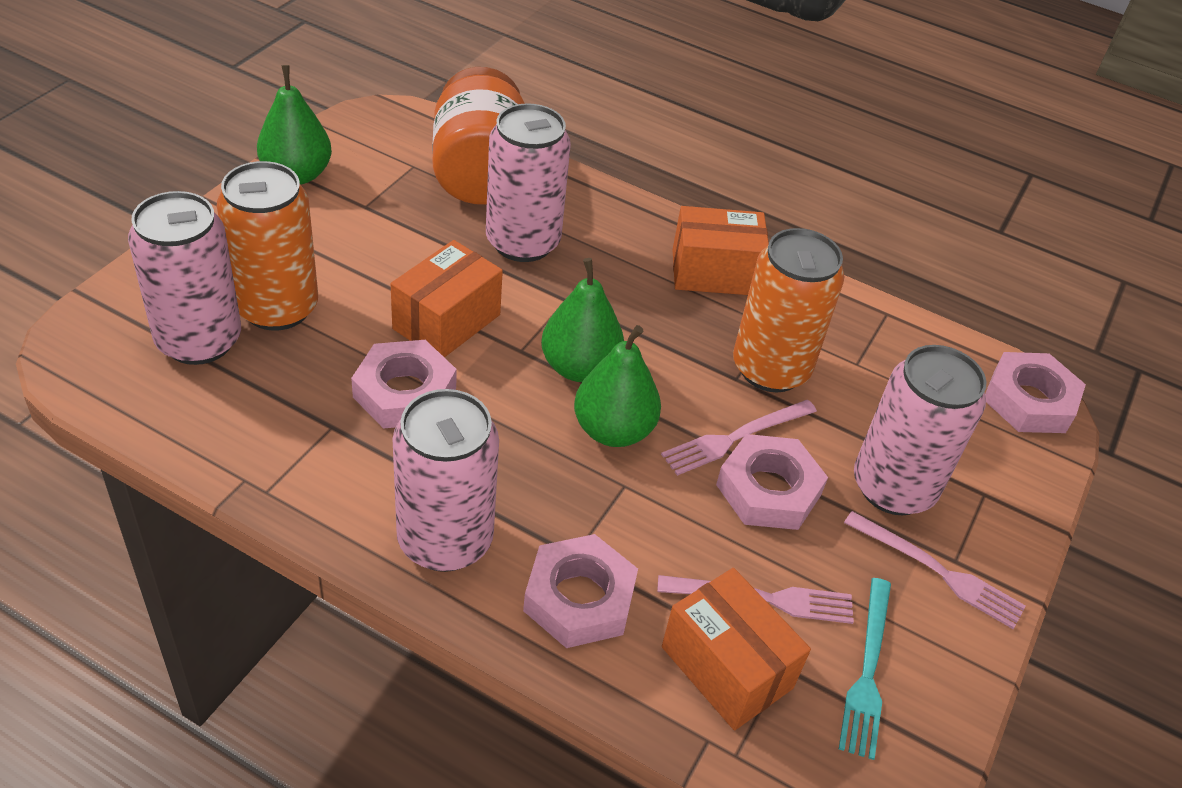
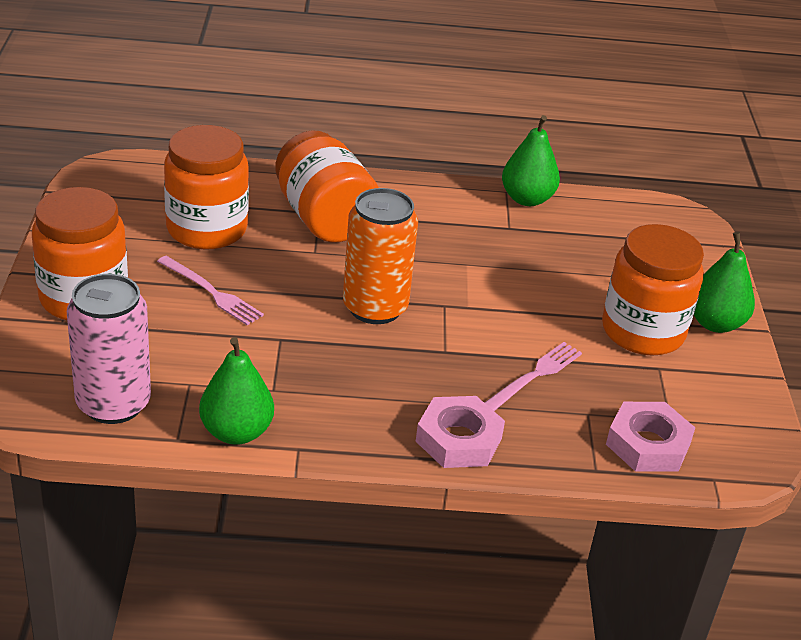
orange box: [391,240,503,358] [662,568,811,730] [673,206,769,295] = 3 -> none = 0
orange can: [217,161,318,331] [733,228,845,392] = 2 -> [343,188,418,324] = 1
orange jar: [433,67,525,205] = 1 -> [32,187,128,320] [164,125,249,249] [276,130,379,243] [602,224,704,356] = 4
pink can: [128,191,241,365] [392,389,499,572] [486,103,571,262] [854,345,986,515] = 4 -> [67,274,151,424] = 1
pink fork: [657,575,854,624] [661,400,817,476] [844,511,1026,629] = 3 -> [157,256,264,326] [484,342,582,411] = 2
pink nut: [351,340,457,429] [523,534,638,648] [716,434,828,530] [985,352,1086,433] = 4 -> [416,396,505,468] [606,402,695,472] = 2
turquoise fork: [839,578,891,760] = 1 -> none = 0

